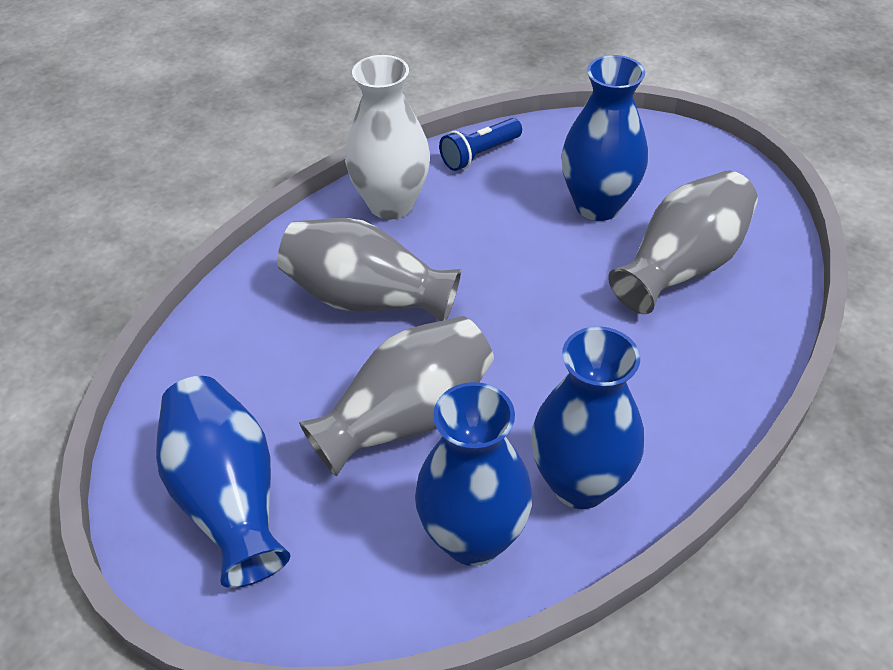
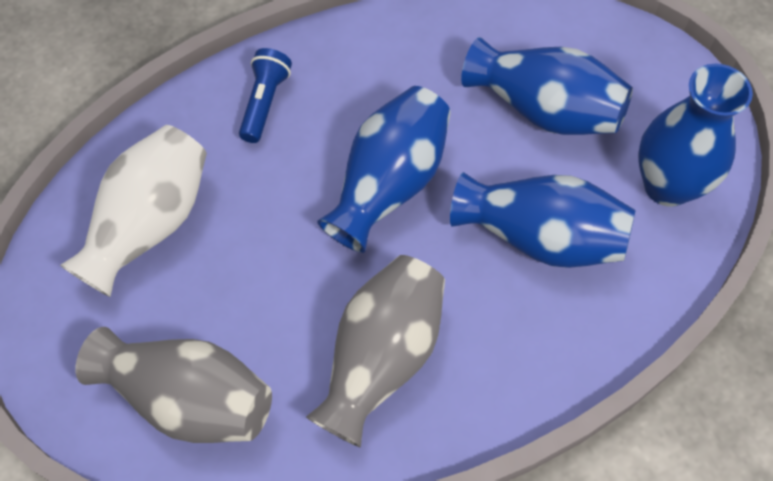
grey vase: [277,218,461,321] [299,316,494,477] [608,170,758,314] = 3 -> [75,327,272,443] [306,255,445,447] = 2

